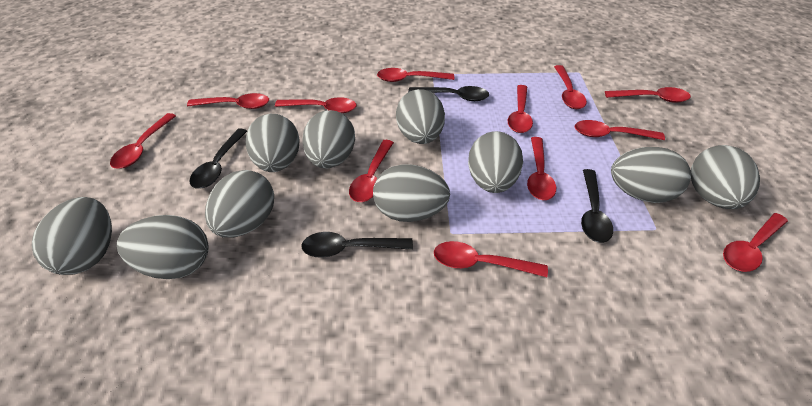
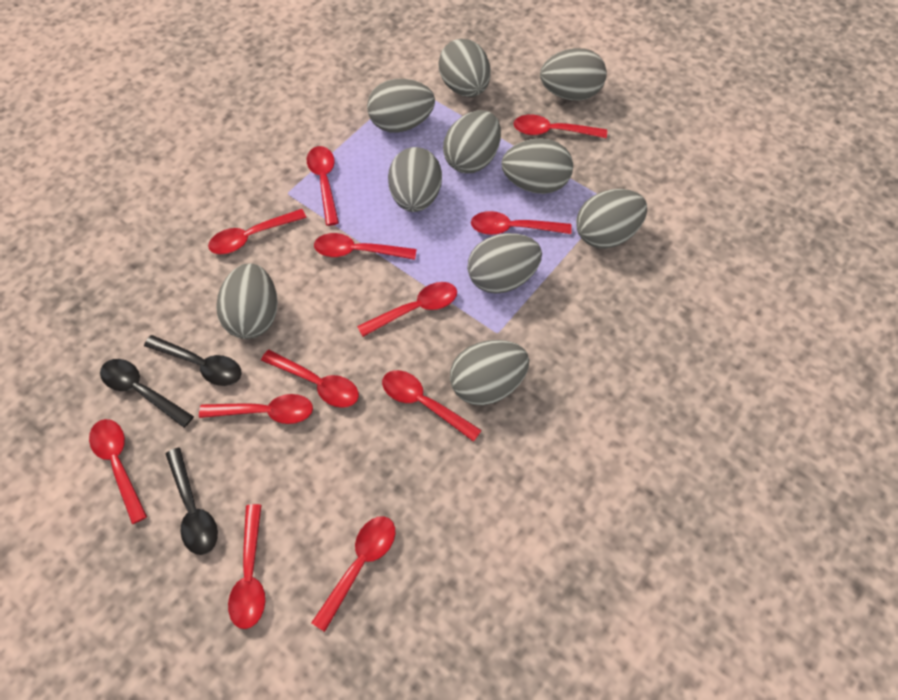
black spoon: [189,128,247,188] [301,232,413,258] [408,86,489,101] [581,169,613,243] = 4 -> [100,359,194,428] [144,335,241,386] [166,448,218,555] = 3

